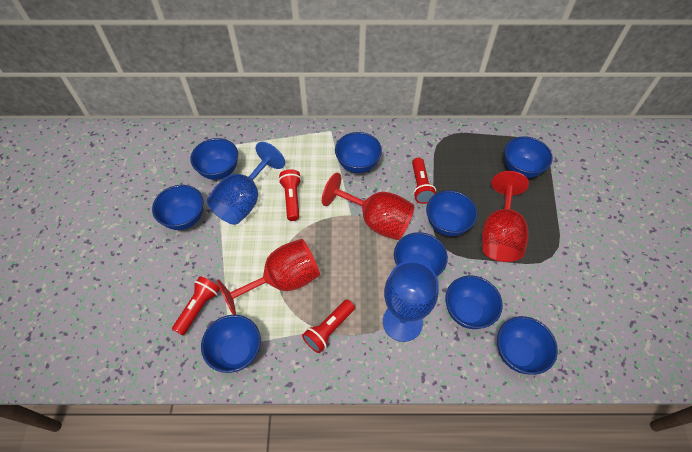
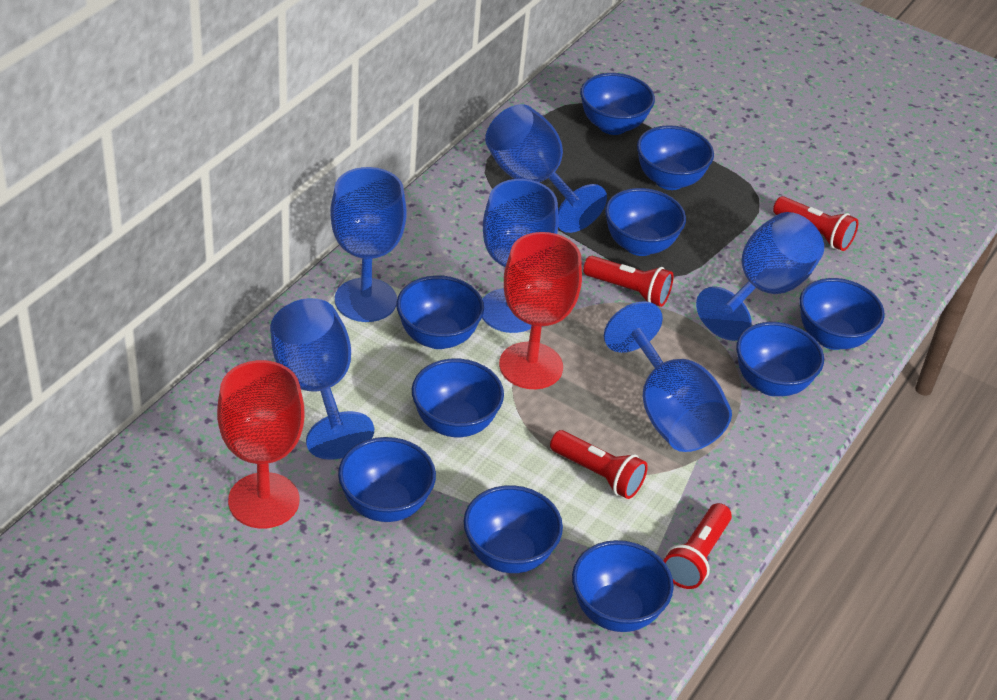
blue bowl: [152,185,203,230] [190,138,238,180] [201,315,261,373] [335,132,382,173] [394,232,448,276] [426,190,478,236] [445,275,503,329] [497,316,558,375] [504,136,553,178] = 9 -> [338,437,436,522] [396,275,484,349] [412,359,504,437] [464,485,563,573] [572,540,674,632] [580,73,655,135] [605,188,686,256] [637,125,714,190] [736,322,824,396] [799,278,885,350] = 10
blue goblet: [207,142,285,225] [383,261,439,342] = 2 -> [270,298,374,460] [330,167,407,322] [482,179,559,333] [485,104,607,233] [604,301,732,452] [696,212,824,341] = 6
red goblet: [217,239,320,315] [322,173,414,240] [482,171,529,262] = 3 -> [217,360,304,529] [499,232,582,389] = 2

